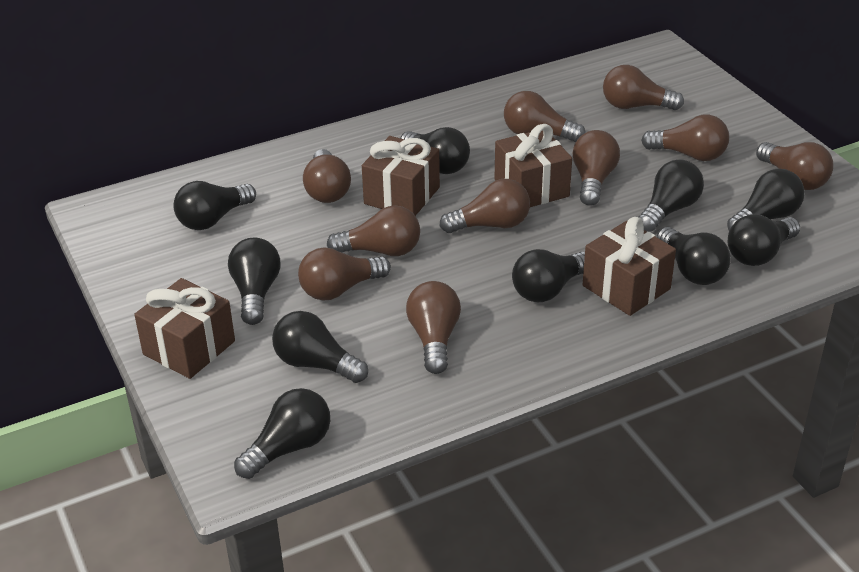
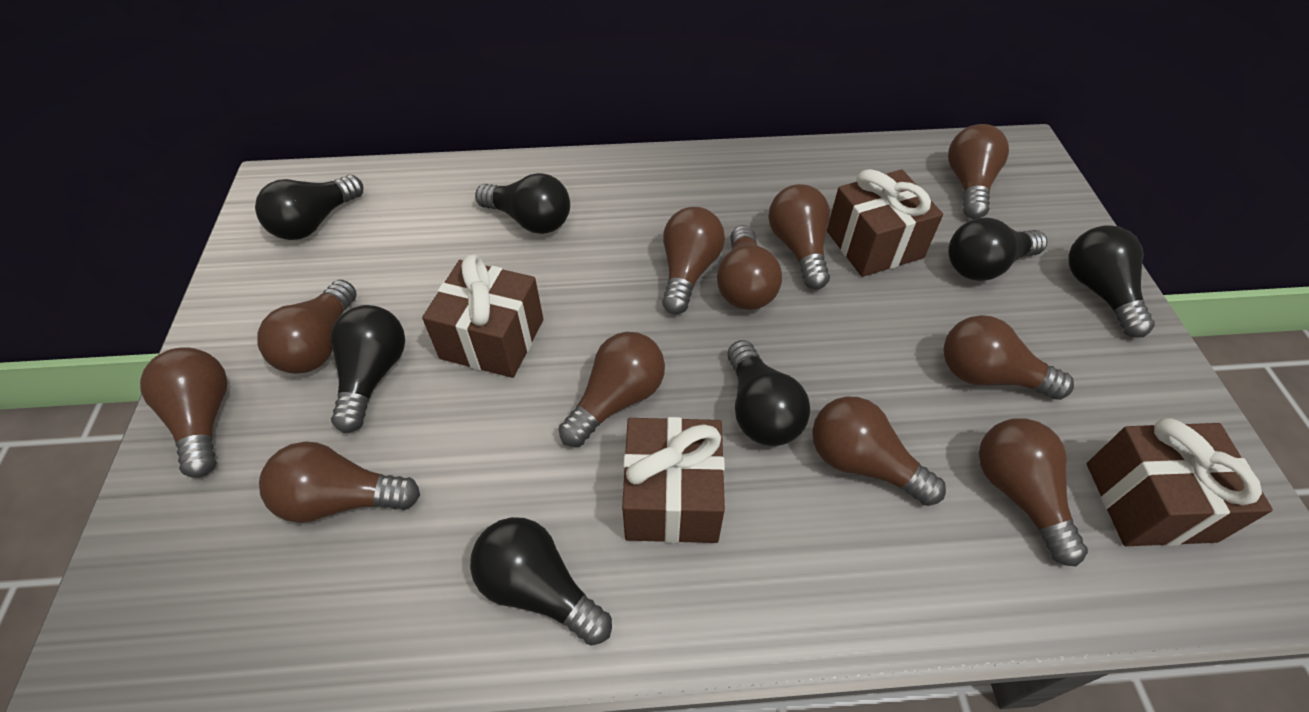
black light bulb: [173,181,256,230] [228,238,280,325] [234,388,330,479] [272,311,368,383] [400,127,470,174] [512,249,585,302] [639,159,704,232] [657,227,731,285] [727,169,805,230] [728,214,800,266] = 10 -> [255,175,363,240] [330,305,405,433] [470,517,612,646] [475,173,570,234] [727,340,810,446] [948,217,1047,281] [1069,225,1155,338] = 7
brown light bulb: [298,248,391,300] [303,149,351,203] [327,205,420,256] [406,281,461,374] [440,179,530,233] [504,91,585,142] [572,130,620,206] [603,65,684,110] [641,115,729,161] [756,142,833,190] = 10 -> [140,347,228,478] [257,280,356,374] [259,442,420,523] [558,332,665,447] [662,207,725,314] [717,225,782,310] [768,184,830,289] [812,397,946,506] [943,315,1074,400] [948,124,1009,219] [979,418,1088,566] = 11

